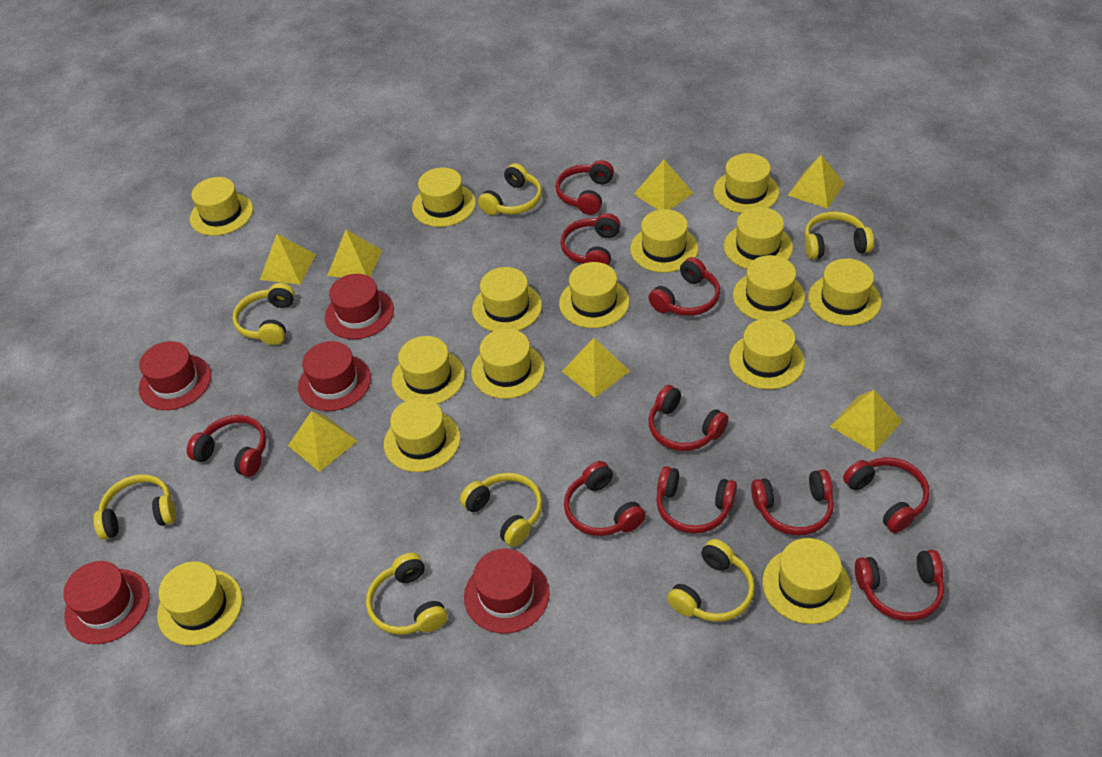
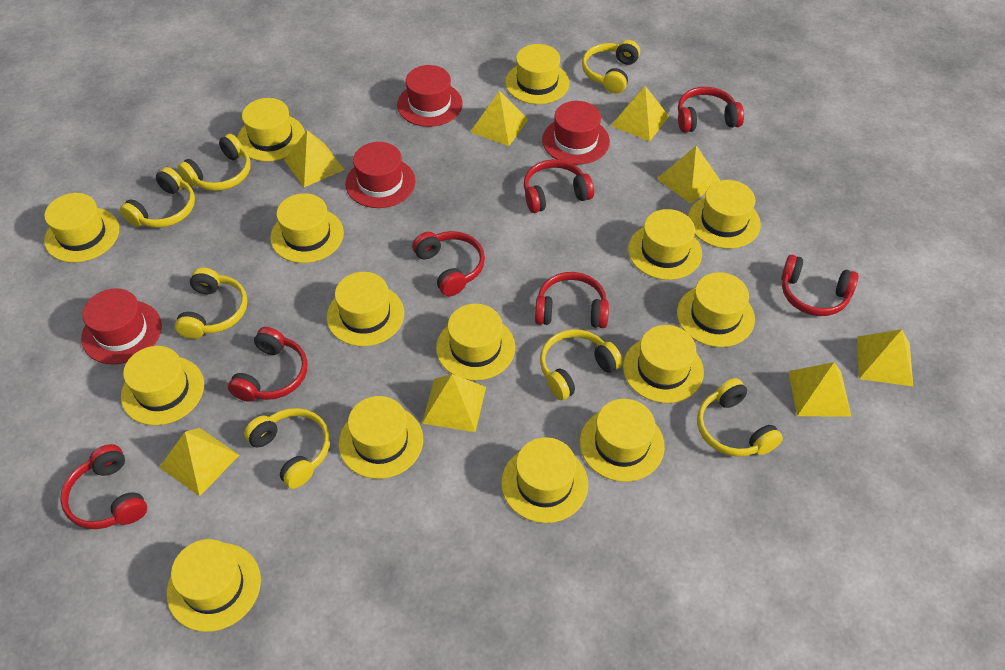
red hat: [63,561,150,644] [139,341,211,410] [298,341,371,411] [325,274,394,339] [464,549,550,634] = 5 -> [81,288,162,364] [345,142,416,208] [397,65,463,127] [542,101,610,165] = 4
red headphones: [187,415,266,477] [555,160,614,215] [560,213,621,266] [564,461,646,536] [648,257,720,316] [648,385,729,451] [656,466,737,534] [751,469,834,535] [843,457,930,533] [855,550,944,621] = 10 -> [60,444,147,529] [228,327,307,402] [412,231,485,296] [524,159,594,213] [535,272,609,328] [678,87,744,133] [781,255,859,316] = 7
yellow pyramid: [260,234,316,285] [288,411,358,472] [327,230,382,277] [562,338,630,397] [634,160,693,210] [788,155,845,209] [830,390,902,453] = 7 -> [159,428,239,496] [284,130,345,187] [422,374,486,432] [470,91,529,146] [611,86,669,142] [657,146,720,204] [788,362,852,417] [857,329,913,386] = 8

